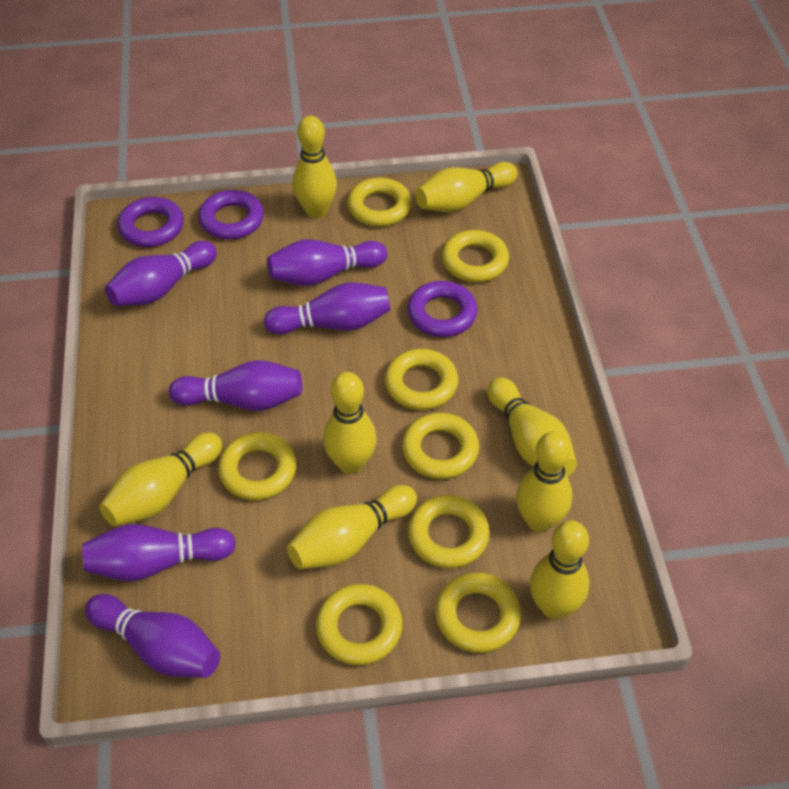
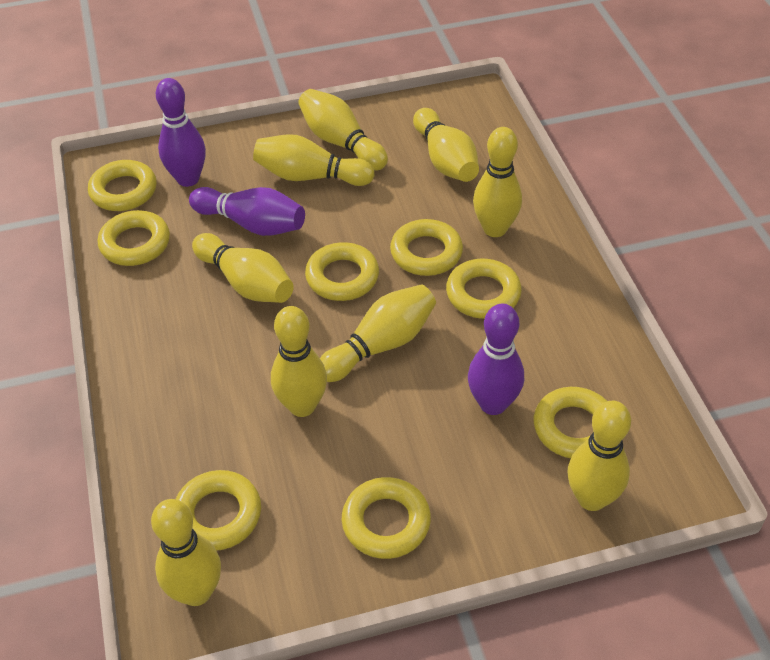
purple bowling pin: [82,524,236,581] [85,594,220,678] [105,241,217,306] [169,360,302,411] [264,282,391,334] [267,239,387,286] = 6 -> [156,78,206,187] [189,187,305,236] [468,304,524,415] = 3
purple ring: [117,197,184,247] [198,190,264,240] [407,281,478,337] = 3 -> none = 0
yellow bowling pin: [99,432,222,526] [287,485,417,569] [293,116,337,218] [323,372,377,474] [415,162,518,212] [487,377,577,476] [516,431,573,532] [530,520,590,619] = 8 -> [151,499,221,606] [192,233,294,303] [253,134,375,186] [271,306,327,417] [298,89,388,170] [320,284,436,382] [413,108,479,182] [473,127,522,237] [568,401,631,511] = 9

